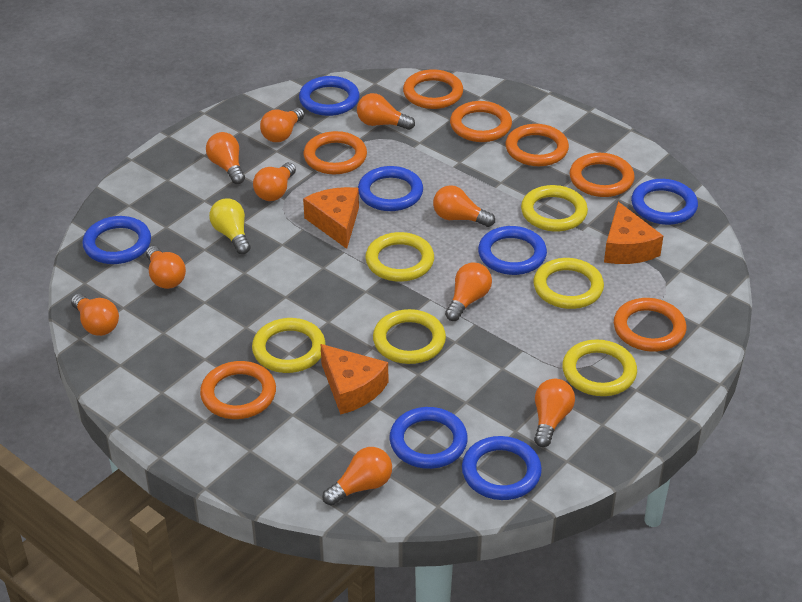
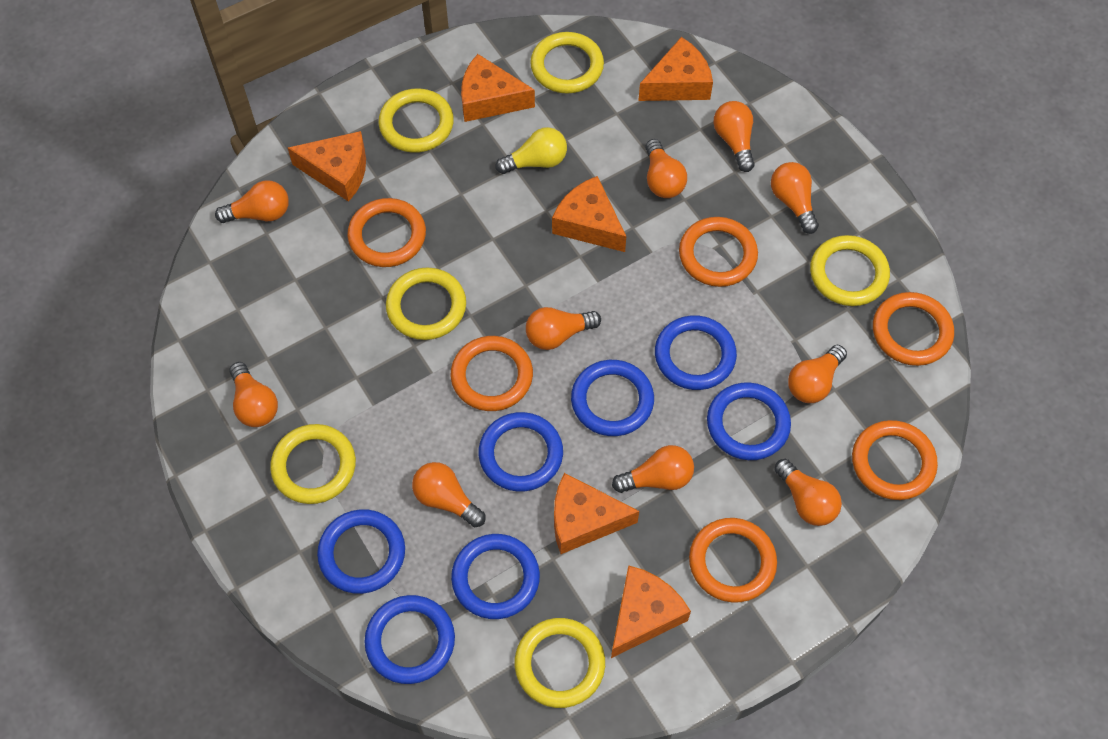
orange cheese: [303,187,359,249] [321,344,388,415] [604,202,663,264] = 3 -> [288,131,366,202] [461,54,535,122] [552,176,626,252] [554,473,639,554] [611,565,691,658] [638,37,713,101] = 6
orange ring: [200,361,276,419] [303,131,367,174] [403,69,463,109] [450,101,512,142] [506,124,569,166] [570,153,635,197] [614,298,686,352] = 7 -> [347,198,426,267] [451,336,533,411] [679,217,758,287] [689,518,777,603] [852,420,938,500] [873,292,954,366] = 6

